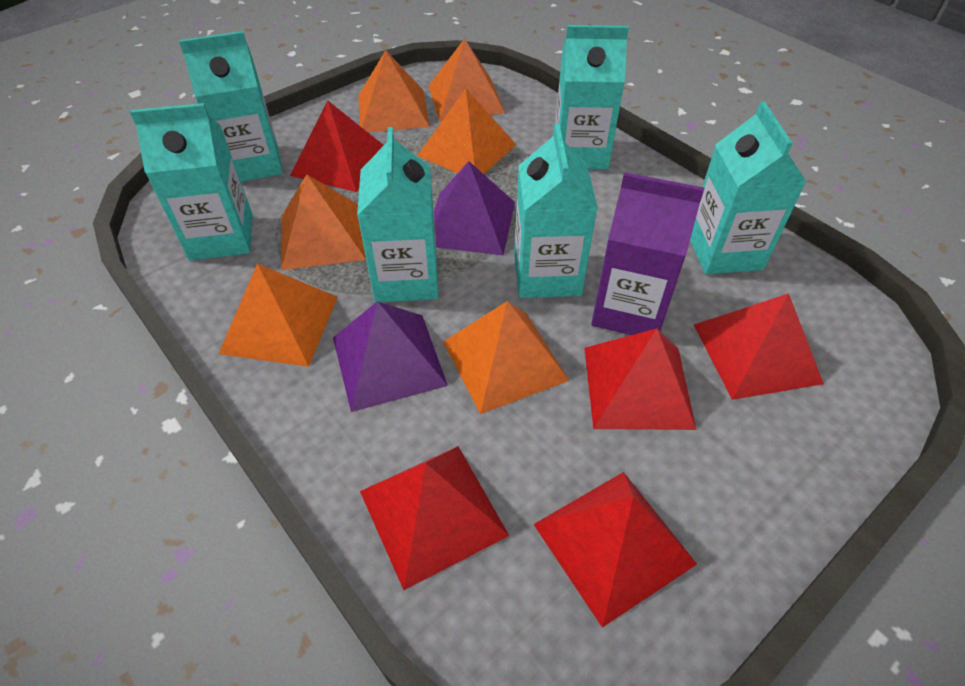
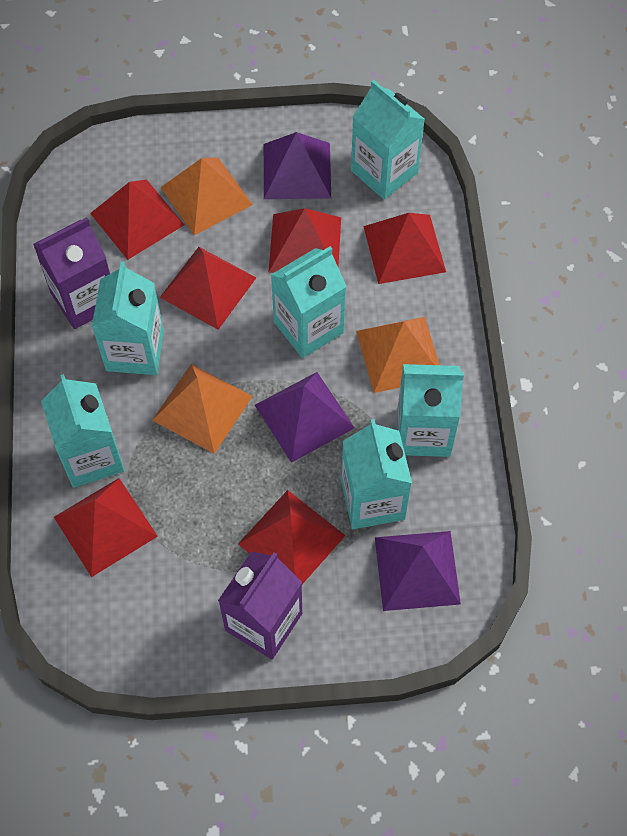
orange pyramid: [219,264,338,367] [281,175,366,270] [358,50,430,132] [417,88,516,174] [428,39,505,121] [443,301,569,414] = 6 -> [152,364,253,454] [160,158,253,235] [356,317,440,393] = 3
purple carton: [591,172,704,335] = 1 -> [33,217,110,329] [218,551,302,659] = 2
purple pyramid: [333,301,448,412] [434,161,515,256] = 2 -> [255,372,354,463] [264,132,331,199] [375,531,461,611] = 3
red pyramid: [290,101,384,192] [360,446,509,590] [534,472,697,628] [584,328,696,430] [694,293,824,400] = 5 -> [54,478,158,577] [90,180,184,260] [160,247,256,329] [238,490,346,584] [268,208,341,273] [363,213,446,284] = 6

